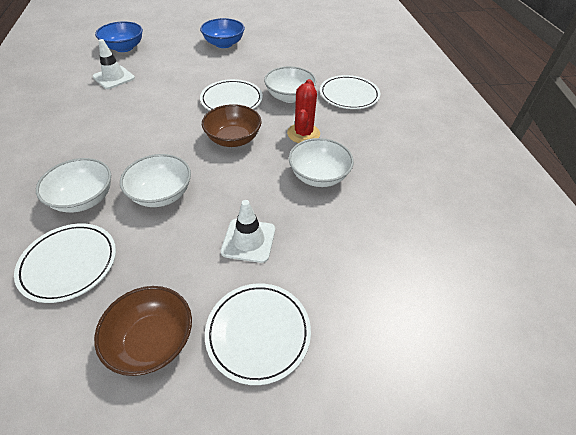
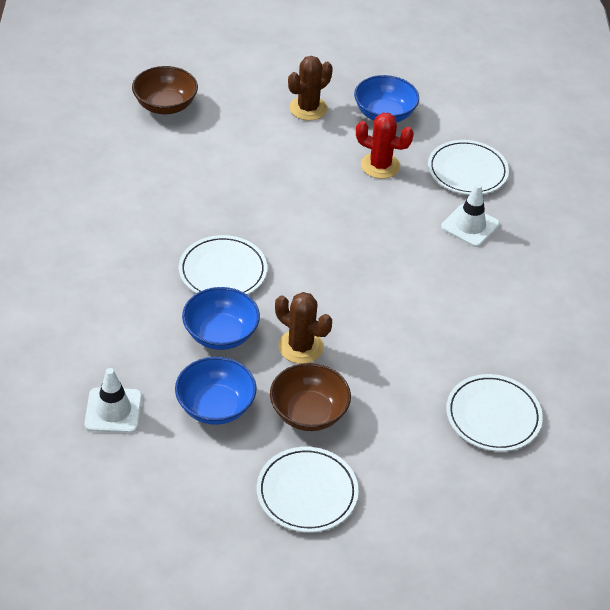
blue bowl: [95,21,143,52] [200,18,245,48] = 2 -> [175,357,257,425] [182,287,260,350] [354,75,419,123] = 3
brown cactus: none = 0 -> [275,292,332,364] [288,56,333,120] = 2
white bowl: [36,158,111,213] [120,154,191,207] [264,66,316,103] [289,138,354,187] = 4 -> none = 0

